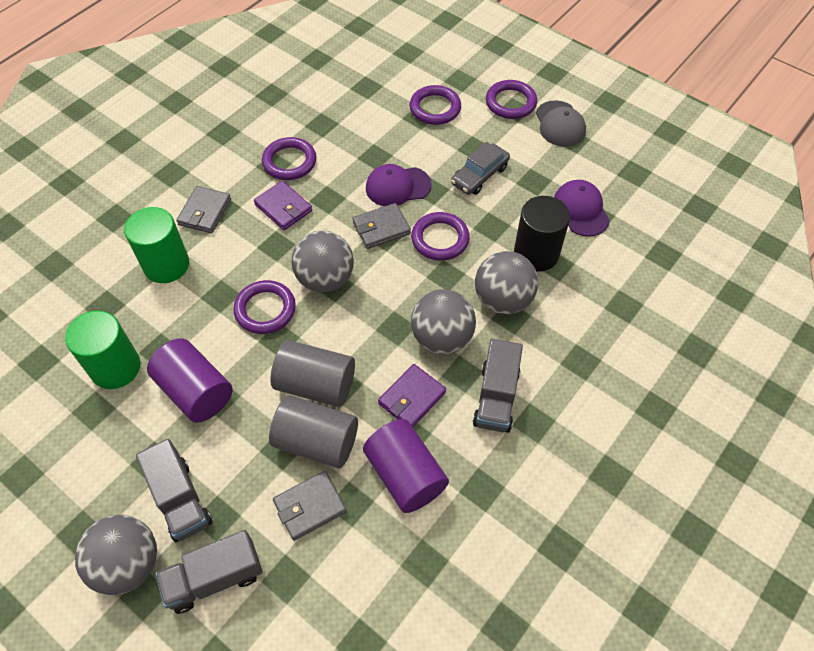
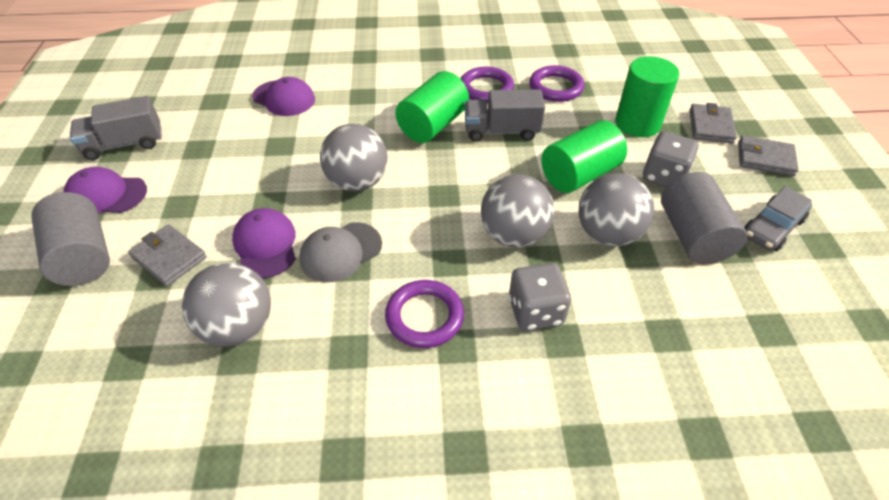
black cylinder: [514,196,570,272] = 1 -> none = 0
green cylinder: [65,311,140,389] [124,207,189,283] = 2 -> [395,71,469,143] [541,120,627,193] [615,56,680,137] = 3
grey dice: none = 0 -> [509,263,571,331] [643,131,699,187] = 2
grey truck: [136,439,212,542] [155,530,262,614] [473,339,523,433] = 3 -> [70,96,162,160] [465,89,545,142] = 2
purple cap: [366,164,432,206] [554,180,610,237] = 2 -> [63,167,147,214] [232,208,296,279] [252,77,315,116] = 3
purple cylinder: [147,338,233,423] [363,419,449,513] = 2 -> none = 0
purple ring: [233,280,296,334] [262,137,316,180] [410,85,461,125] [411,212,470,261] [486,80,537,119] = 5 -> [385,280,464,348] [461,66,514,103] [529,65,584,102] = 3
purple wallet: [254,181,312,230] [378,364,446,427] = 2 -> none = 0

